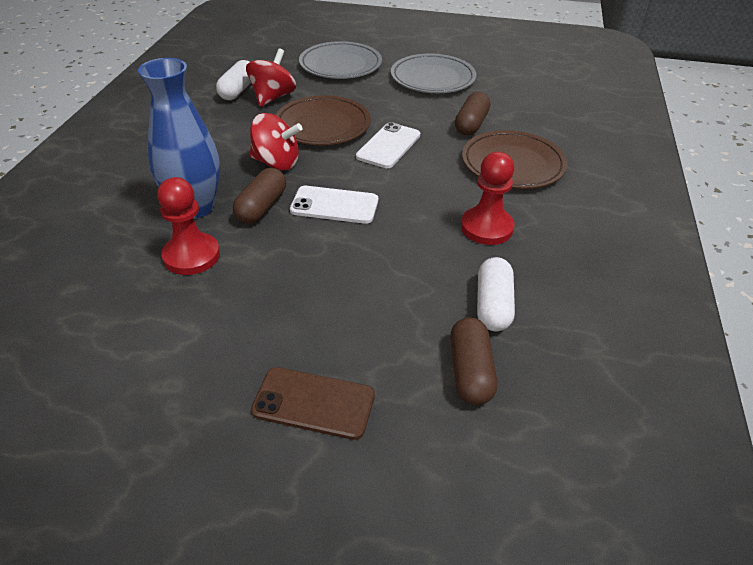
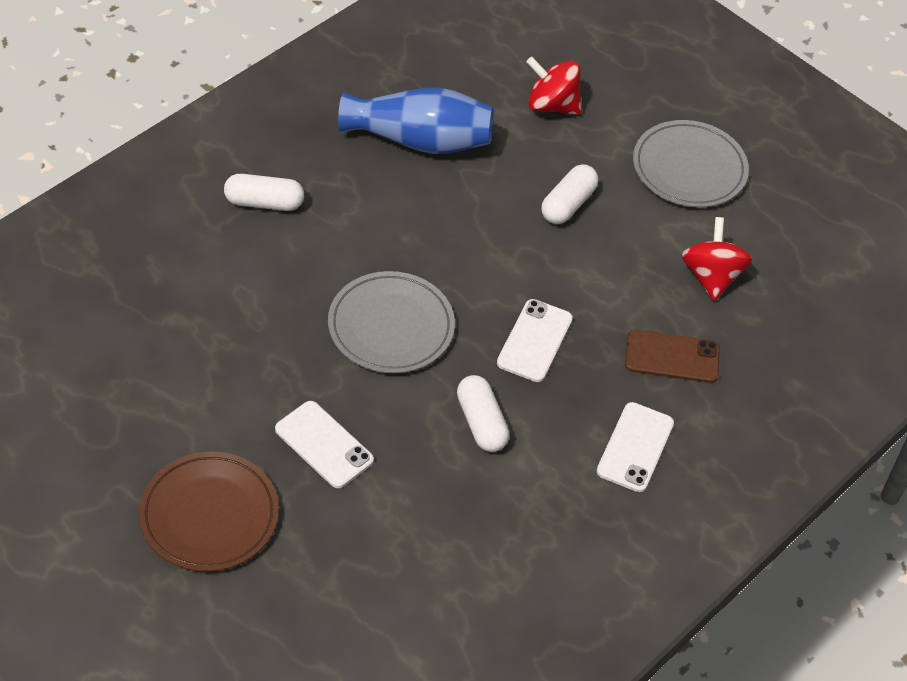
brown capsule: [233,168,286,224] [450,317,497,405] [455,92,491,135] = 3 -> none = 0
brown plate: [276,95,371,145] [462,130,567,189] = 2 -> [139,451,279,572] = 1
red pawn: [157,177,220,275] [461,152,515,245] = 2 -> none = 0
white capsule: [216,60,251,100] [477,257,515,331] = 2 -> [224,174,304,211] [457,375,509,452] [541,164,598,224] = 3
white phone: [290,186,378,224] [356,122,420,168] = 2 -> [275,401,374,488] [497,299,573,382] [597,402,674,492] = 3

